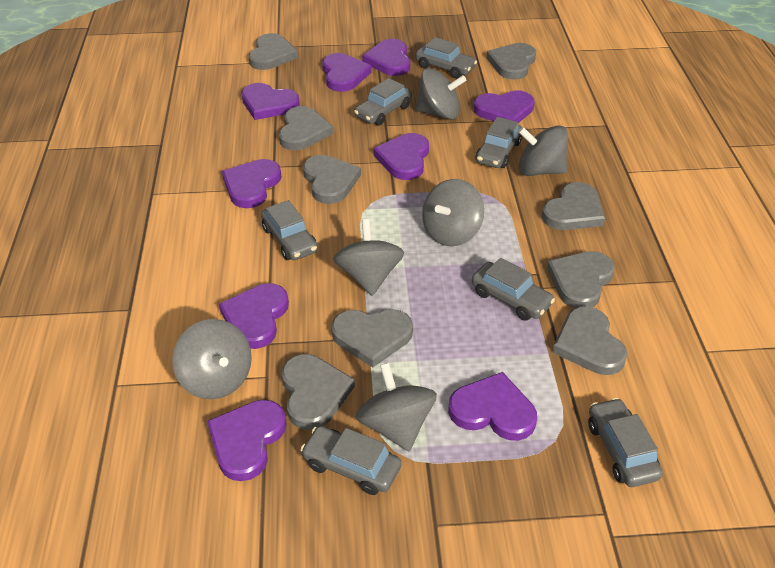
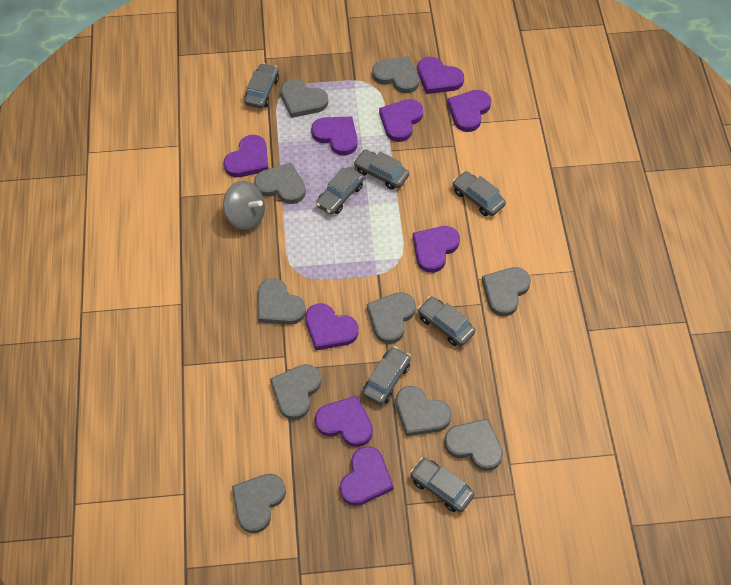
grey heart: [249,33,298,70] [279,106,333,150] [281,354,355,430] [303,155,361,204] [331,309,413,367] [487,43,536,80] [542,182,605,230] [547,251,615,308] [552,306,627,375] = 9 -> [232,474,286,533] [254,163,306,204] [258,278,306,325] [270,364,321,420] [280,79,328,118] [367,292,416,344] [372,56,420,93] [396,386,452,436] [444,419,503,471] [482,267,531,316] = 10
grey spinning top: [172,319,252,399] [333,219,404,296] [356,363,437,451] [415,68,466,120] [422,179,484,247] [518,125,568,176] = 6 -> [223,181,265,231] = 1

